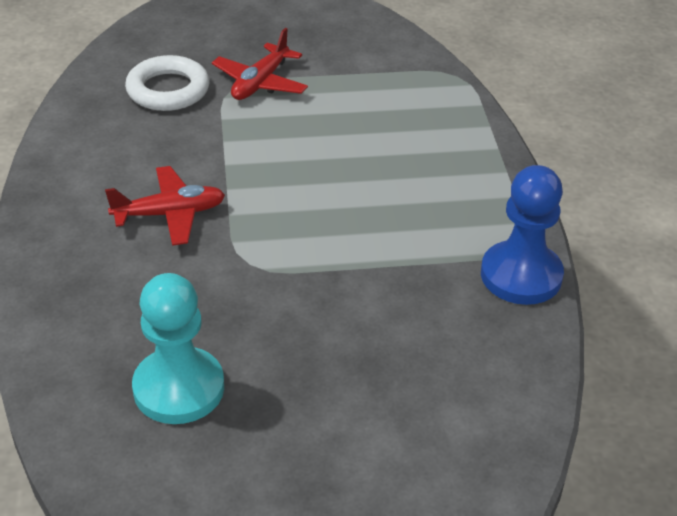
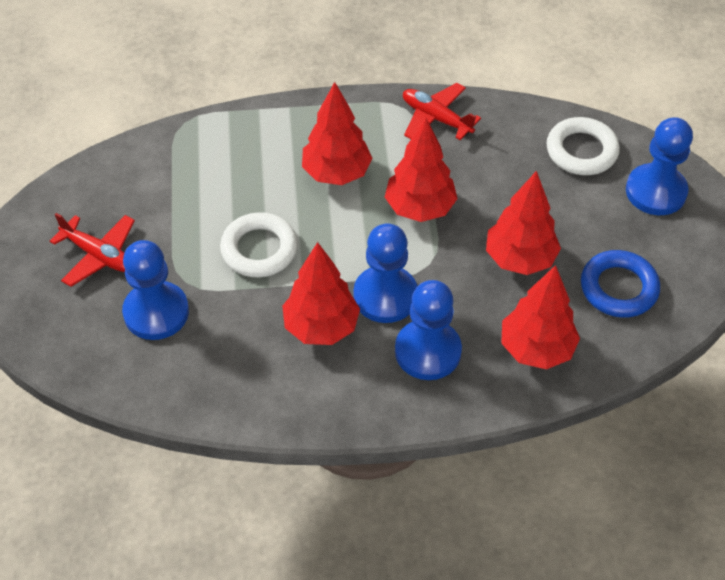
blue pawn: [481,165,564,305] = 1 -> [122,240,189,340] [353,223,417,323] [395,280,462,380] [626,117,693,215] = 4
blue ring: none = 0 -> [581,250,660,318] = 1
red tree: none = 0 -> [282,242,360,345] [302,82,373,185] [385,118,458,222] [486,171,561,275] [501,265,580,369] = 5
turquoise pawn: [132,273,224,424] = 1 -> none = 0
white ring: [125,55,209,111] = 1 -> [220,212,298,277] [546,117,620,175] = 2

